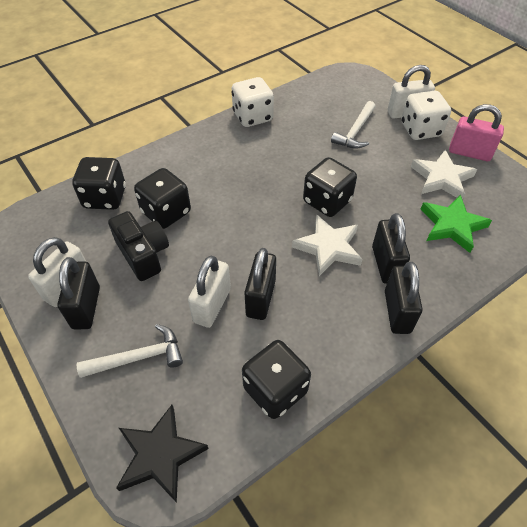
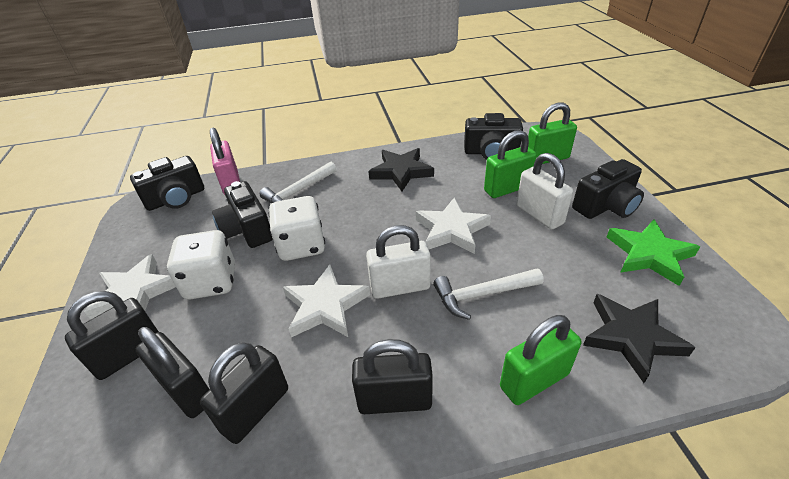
black camera: [108,211,169,281] = 1 -> [130,156,204,211] [212,181,273,248] [464,113,523,160] [572,159,644,219] = 4
black dice: [72,157,126,210] [134,168,191,229] [242,340,311,419] [303,157,357,217] = 4 -> none = 0
black star: [116,405,209,503] = 1 -> [368,148,434,191] [583,294,696,383] = 2
green padlock: none = 0 -> [484,130,537,198] [500,315,582,405] [528,102,577,164] = 3
white padlock: [28,237,86,307] [188,256,231,328] [388,65,435,119] = 3 -> [366,225,431,299] [517,153,573,229] = 2
white star: [292,215,362,276] [411,150,477,200] = 2 -> [84,254,176,320] [283,265,370,337] [416,197,491,254] = 3

